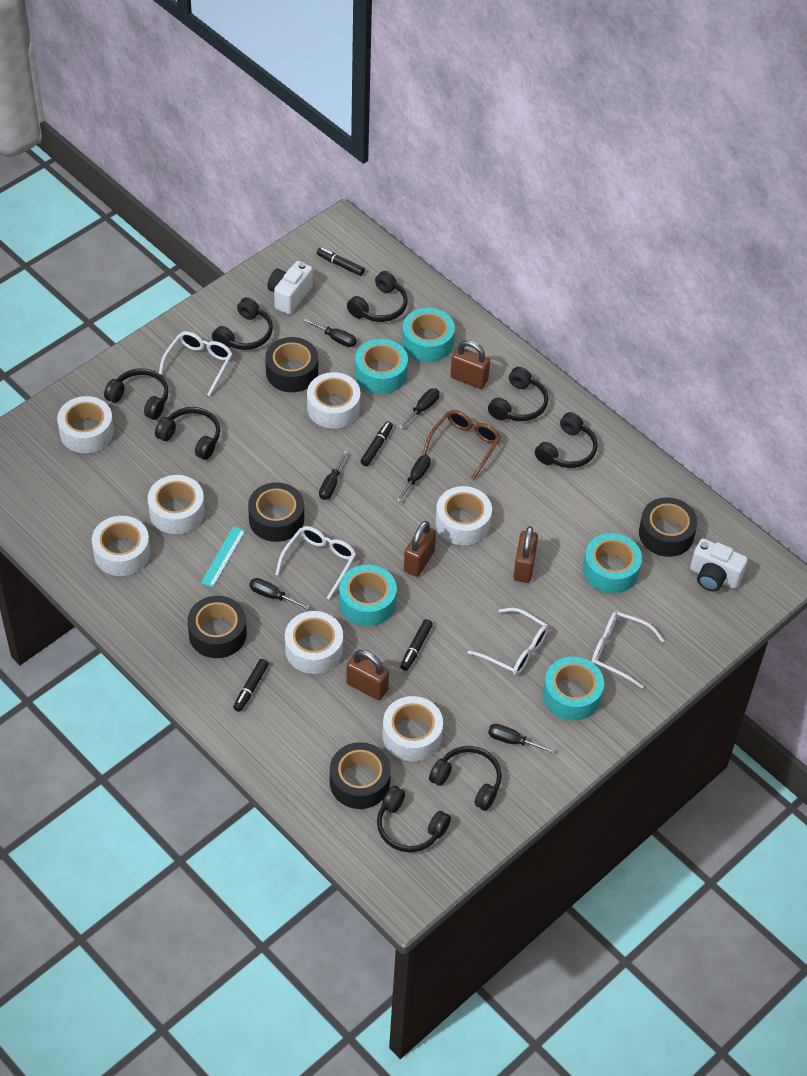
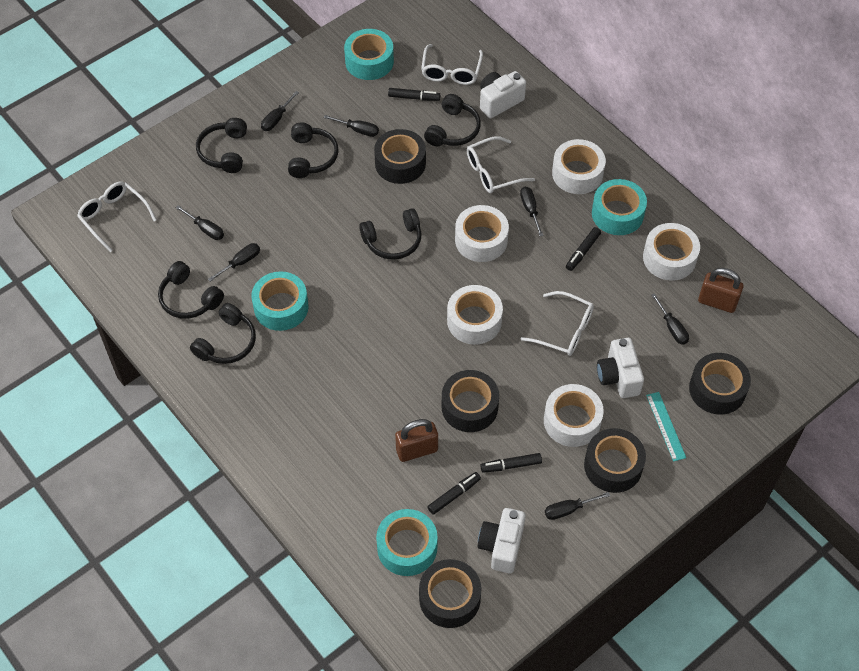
black headphones: [104,368,169,420] [155,407,220,460] [212,297,273,350] [347,271,408,322] [377,786,451,852] [429,746,502,811] [488,367,548,421] [535,412,598,468] = 8 -> [158,261,224,319] [190,303,256,364] [196,118,247,173] [288,122,339,178] [359,208,422,260] [424,94,481,146] = 6
black screwdriver: [249,578,310,610] [303,319,357,347] [319,451,348,500] [396,455,431,502] [398,388,440,429] [488,724,555,753] = 6 -> [176,205,224,240] [208,243,260,282] [261,91,299,131] [324,115,379,137] [520,187,544,236] [545,492,610,520] [651,293,689,345] = 7
brown glasses: [423,410,501,479] = 1 -> none = 0
brown padlock: [346,650,389,700] [404,521,436,577] [450,340,490,389] [513,526,538,583] = 4 -> [395,419,438,462] [698,268,744,313] = 2
turquoise tape: [339,565,397,626] [355,339,408,394] [402,308,455,362] [543,657,604,721] [583,533,642,594] = 5 -> [251,271,309,331] [344,29,394,80] [376,509,438,576] [592,179,647,235] = 4
white camera: [267,261,313,314] [690,539,748,592] = 2 -> [478,508,526,573] [480,71,526,118] [597,338,644,398] = 3
white tape: [57,396,114,453] [92,516,150,576] [148,475,205,534] [285,611,343,674] [307,372,360,429] [383,696,443,761] [435,486,492,545] = 7 -> [447,285,503,345] [455,205,509,262] [544,384,604,447] [552,139,606,194] [643,223,700,281] = 5

